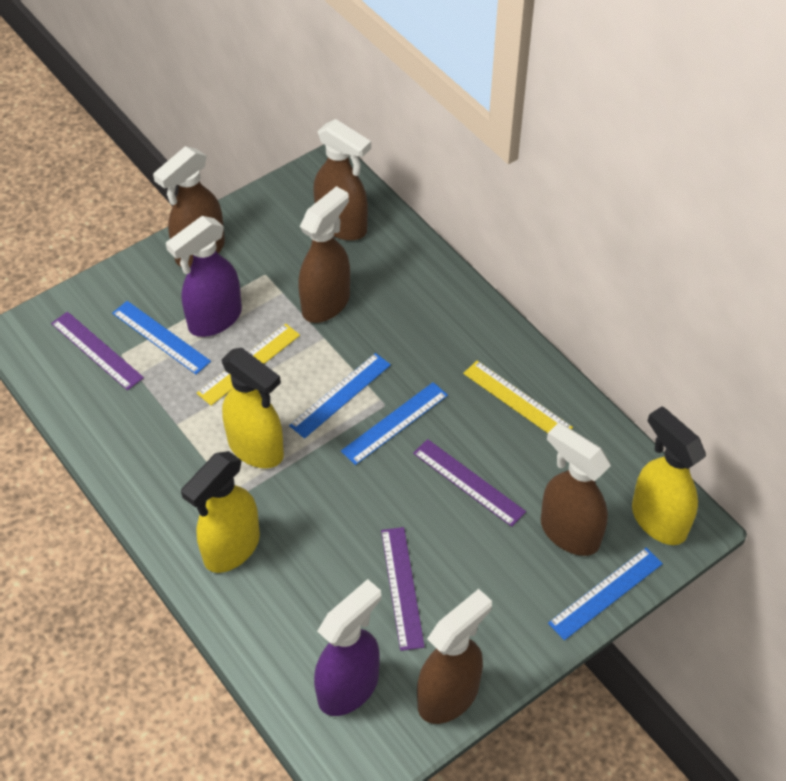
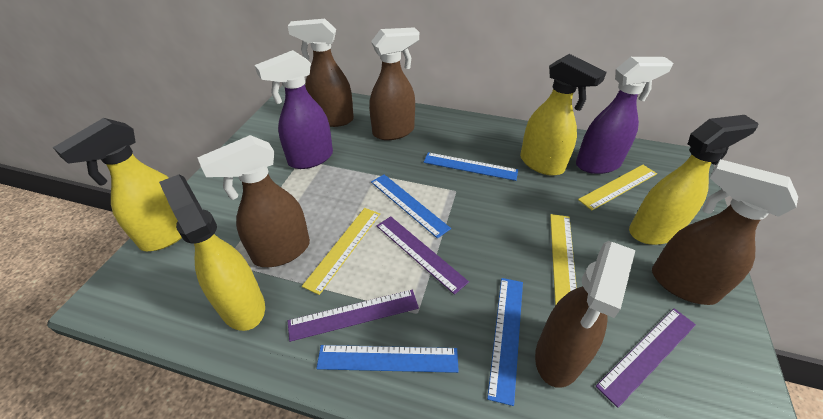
yellow ruler: [197,324,300,406] [463,361,573,433] = 2 -> [302,208,380,295] [550,214,577,305] [578,165,657,210] = 3
yellow spray bottle: [181,451,260,573] [222,348,284,468] [632,406,706,545] = 3 -> [53,118,182,251] [159,174,265,331] [520,54,607,176] [629,115,759,245] = 4

